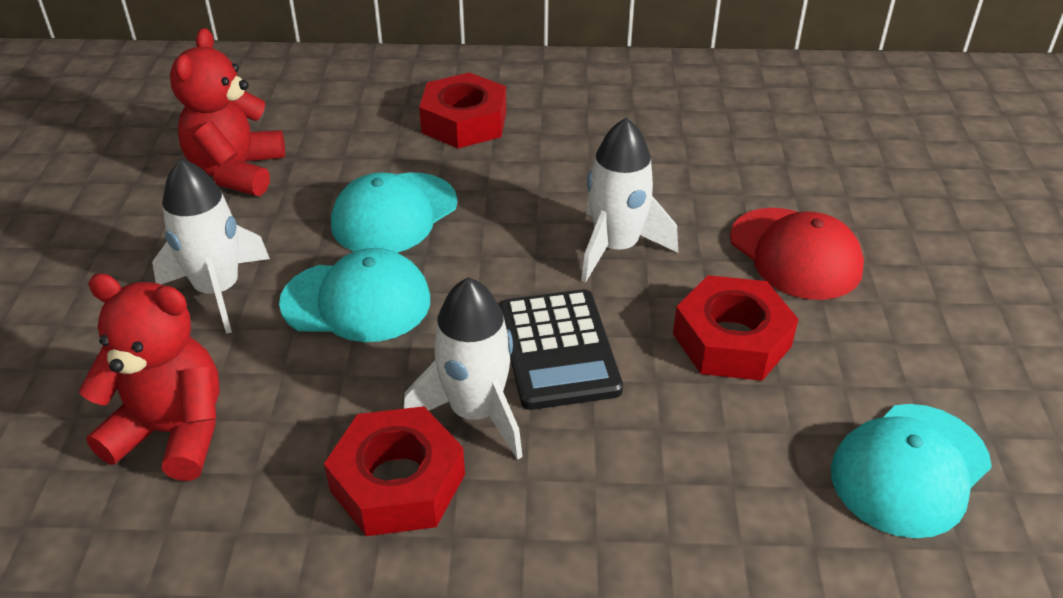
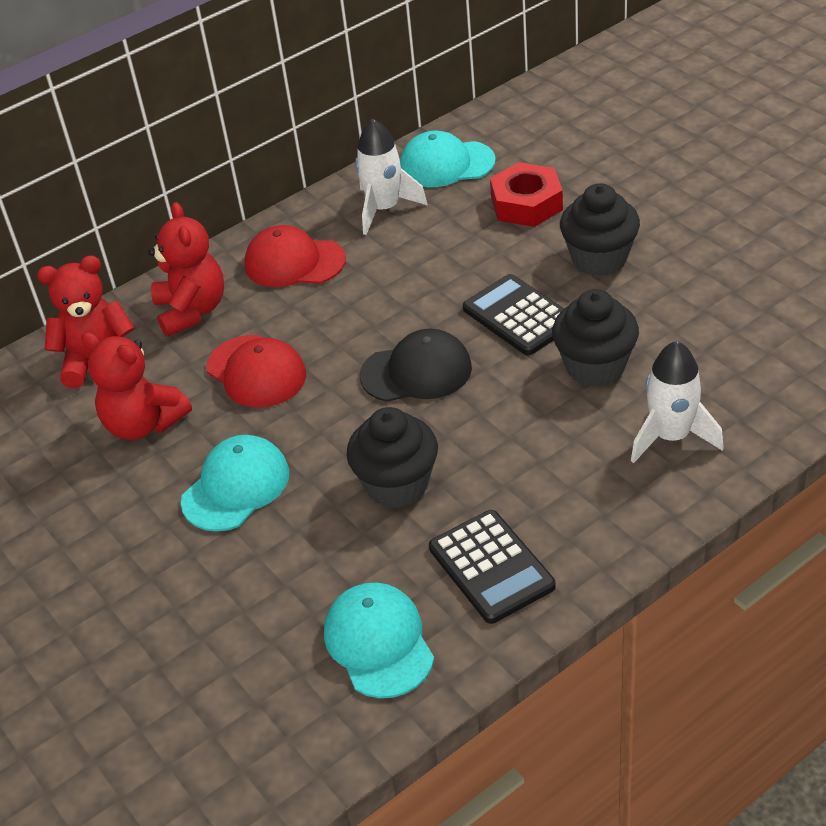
black calculator: [499,289,623,410] = 1 -> [429,510,556,624] [463,274,564,356] = 2
black cap: none = 0 -> [360,329,472,402] = 1
black cupcake: none = 0 -> [346,407,438,508] [552,289,639,387] [560,183,640,276] = 3
red cap: [730,208,864,300] = 1 -> [207,335,306,408] [244,225,346,287] = 2
red nut: [324,406,465,536] [419,72,506,148] [673,275,798,381] = 3 -> [490,162,563,227] = 1
red teddy bear: [79,274,220,481] [170,28,285,196] = 2 -> [37,256,135,388] [81,332,192,440] [148,202,224,337] = 3
white rocket: [152,159,270,334] [403,277,523,460] [581,118,678,283] = 3 -> [355,119,427,235] [631,341,724,463] = 2

